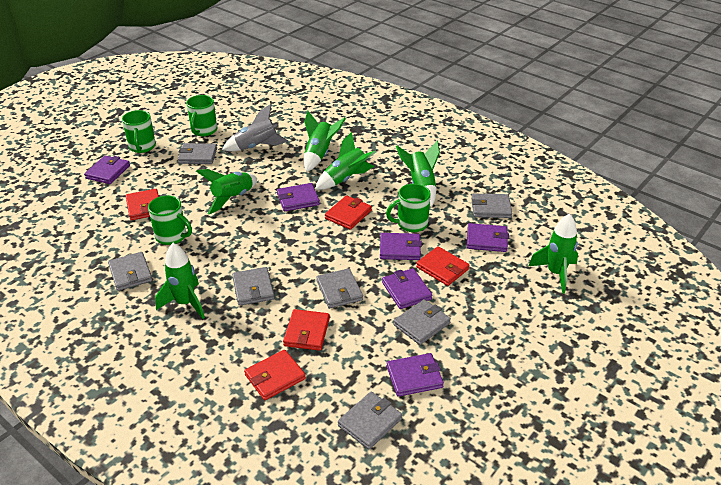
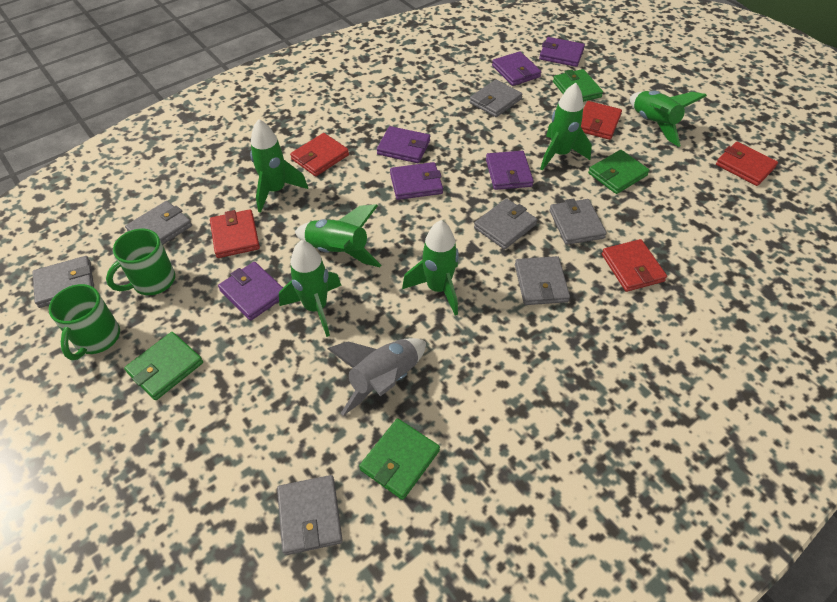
green mug: [122,110,156,153] [148,195,192,245] [186,95,217,136] [386,184,431,232] = 4 -> [48,284,120,360] [106,229,175,295] = 2
green wallet: none = 0 -> [124,332,203,400] [359,418,440,500] [553,69,603,102] [588,150,649,194] = 4

